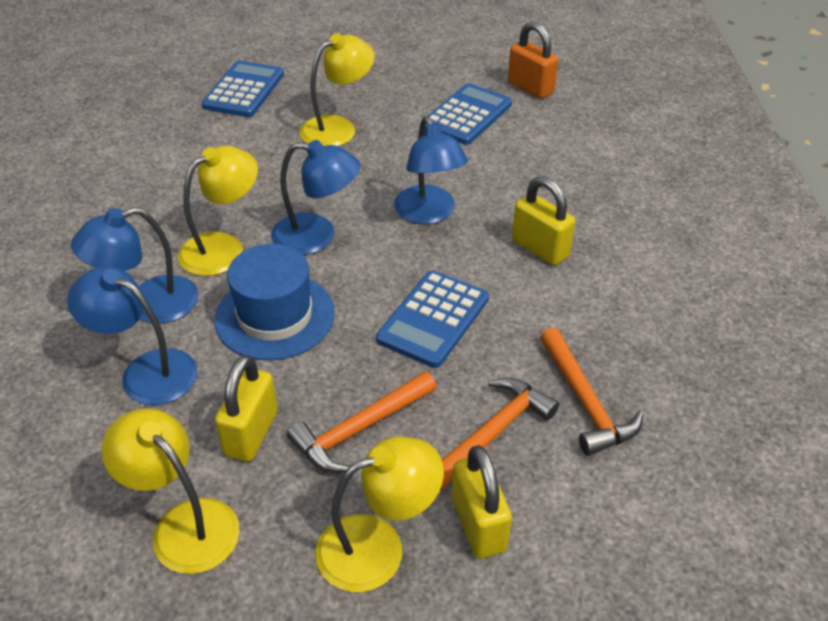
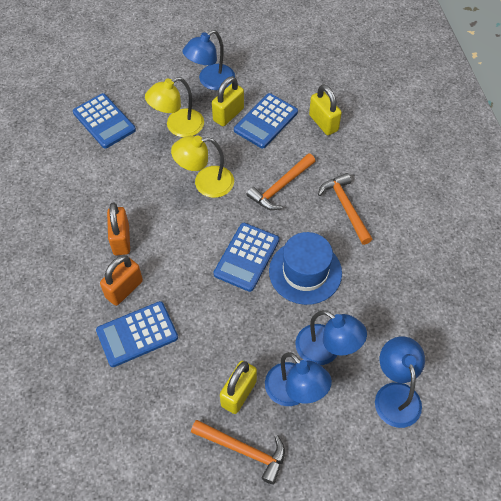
blue calculator: [202,61,284,117] [376,270,489,368] [428,83,512,145] = 3 -> [73,93,136,148] [96,301,178,367] [213,223,279,292] [234,93,298,149] = 4
orange padlock: [508,21,558,99] = 1 -> [100,255,143,306] [107,203,130,255] = 2
yellow lamp: [101,409,240,574] [178,146,258,276] [300,33,375,146] [315,437,444,592] = 4 -> [145,77,204,137] [171,136,234,198] = 2

